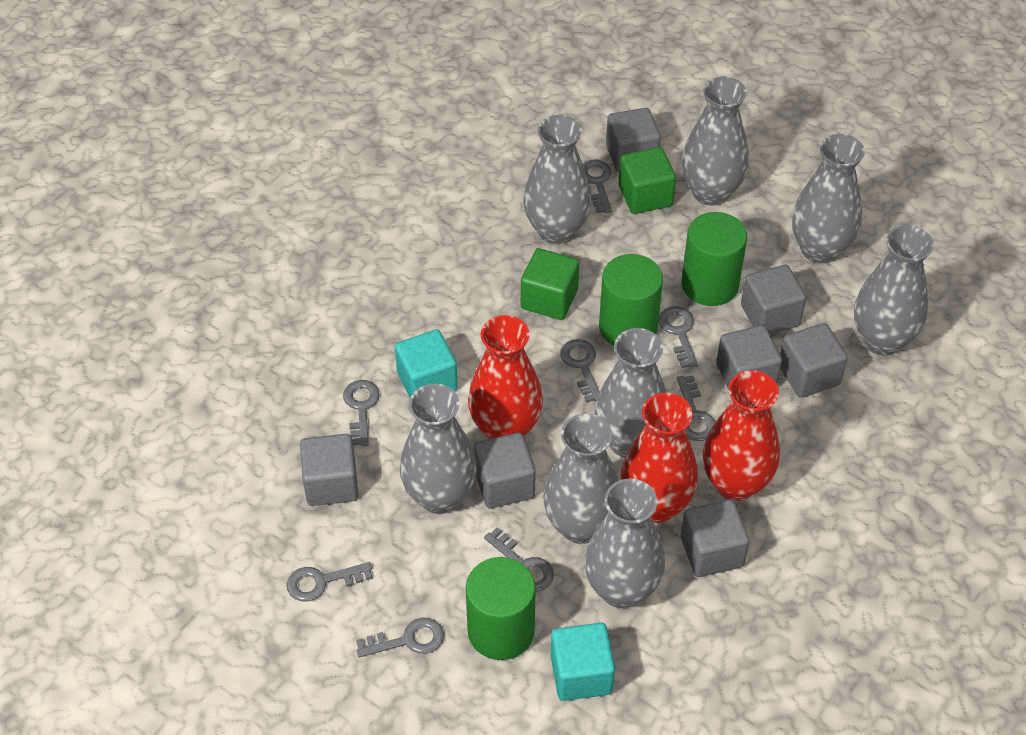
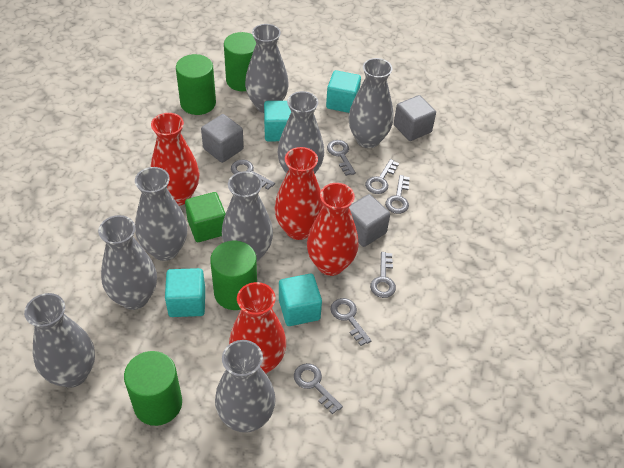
green cube: [521,248,579,320] [619,147,676,214] = 2 -> [185,192,226,242] = 1
green cylinder: [466,557,536,660] [599,254,663,346] [682,212,747,306] = 3 -> [124,351,182,426] [176,54,216,115] [210,240,257,310] [224,32,256,91] = 4
grey cube: [300,434,358,506] [474,432,535,508] [606,108,661,172] [681,499,749,577] [716,325,782,390] [741,265,806,334] [780,323,848,398] = 7 -> [201,114,244,163] [349,194,390,247] [394,95,436,141] = 3
grey key: [287,562,373,602] [343,380,380,446] [356,618,444,658] [484,527,554,592] [561,339,600,403] [583,160,612,213] [659,306,698,368] [677,375,715,441] = 8 -> [231,160,275,190] [294,363,343,414] [327,140,356,176] [330,298,371,346] [365,159,399,194] [370,252,396,298] [385,175,410,214] = 7
red vase: [468,315,543,439] [620,393,698,523] [703,370,780,501] = 3 -> [150,113,200,205] [229,282,286,374] [274,147,324,240] [307,183,359,276] = 4
turquoise cube: [395,329,458,398] [551,623,615,701] = 2 -> [165,268,205,317] [264,101,291,141] [279,274,322,326] [326,70,361,113] = 4

